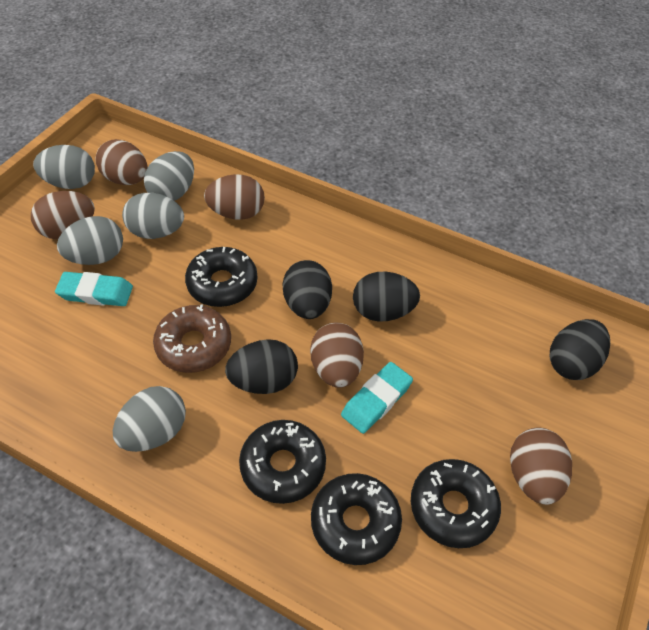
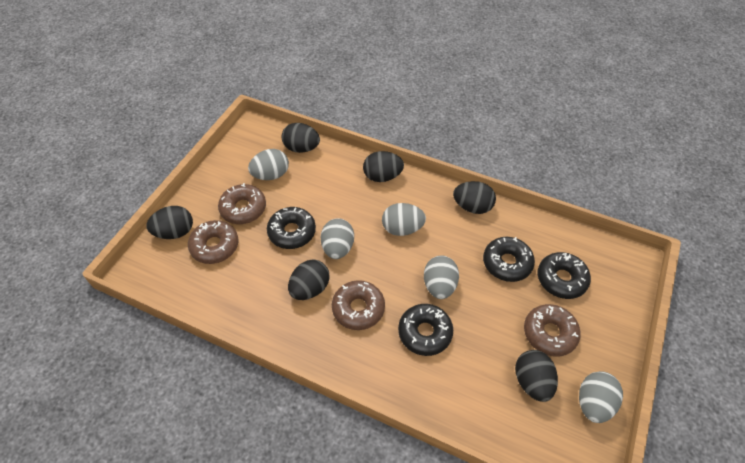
black egg: [225,339,298,394] [283,260,332,319] [353,272,420,321] [550,319,610,380] = 4 -> [146,206,193,239] [282,123,320,153] [288,260,330,300] [363,151,404,182] [453,181,496,214] [515,350,558,402] = 6
brown donut: [153,304,231,373] = 1 -> [188,220,238,264] [218,183,266,224] [332,280,385,330] [524,304,581,357] = 4
brown egg: [31,191,95,239] [96,139,147,185] [204,174,265,220] [310,323,364,388] [510,428,572,505] = 5 -> none = 0
turquoise eraser: [55,272,133,306] [341,362,413,434] = 2 -> none = 0

